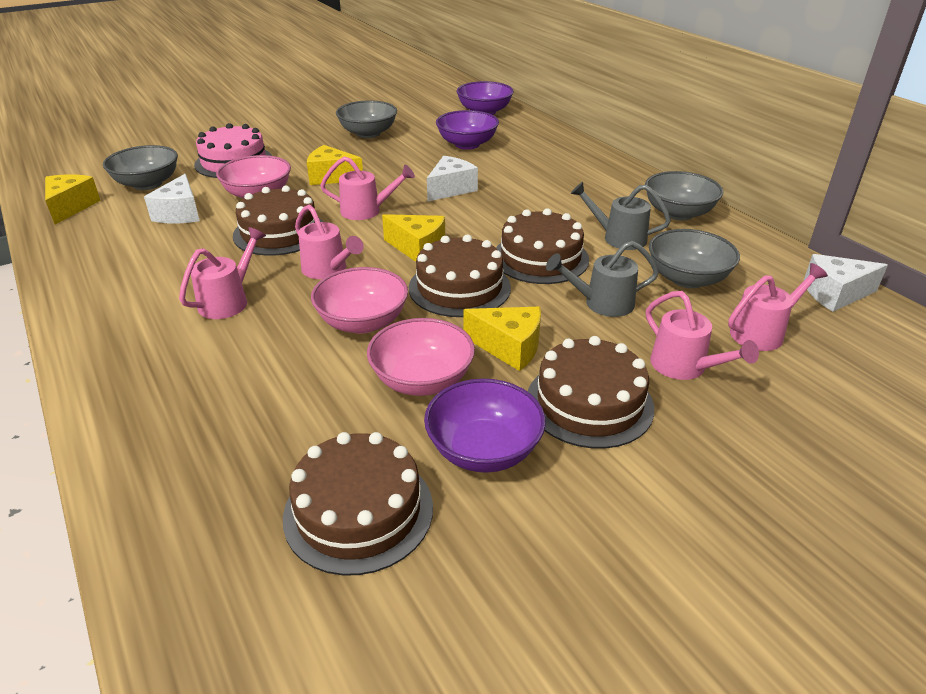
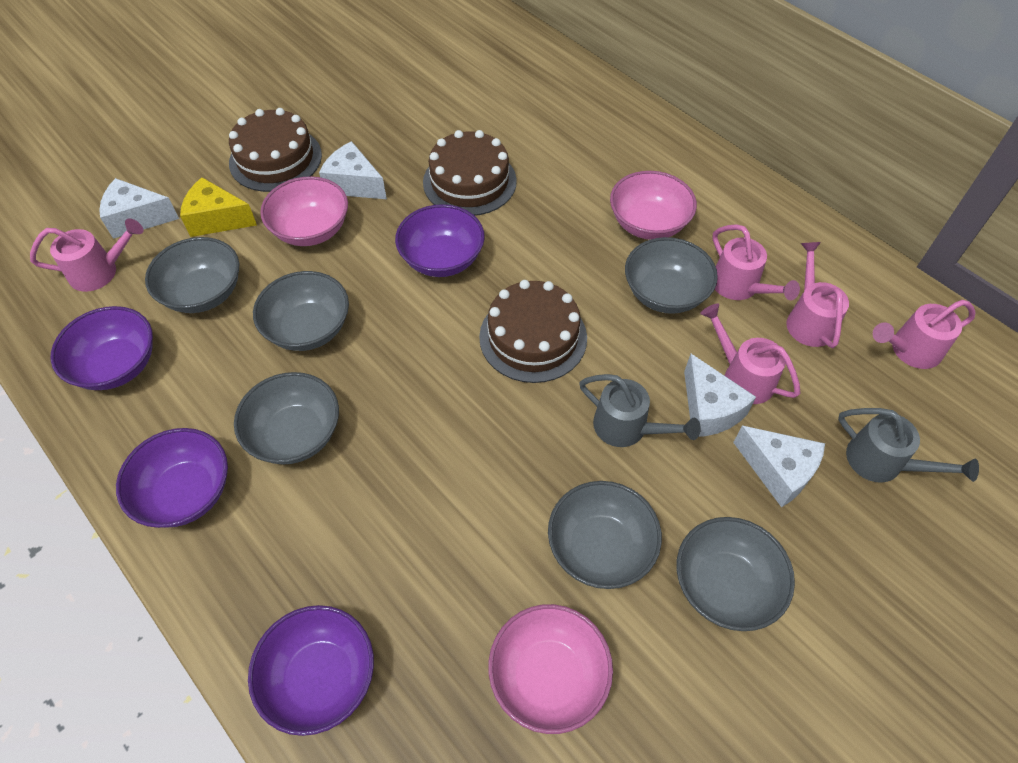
brown cake: [233,186,323,256] [283,432,433,576] [409,235,511,317] [496,208,589,284] [528,336,654,449] = 5 -> [229,108,322,192] [423,130,517,216] [479,280,587,383] = 3
grey bowl: [103,145,178,190] [336,100,397,138] [645,171,723,221] [649,229,740,288] = 4 -> [145,237,239,313] [234,372,339,464] [253,271,349,351] [548,481,662,589] [625,237,718,314] [677,517,795,631] = 6
pink cake: [194,123,272,178] = 1 -> none = 0
purple bowl: [424,379,546,473] [436,110,499,150] [457,81,514,115] = 3 -> [51,306,153,390] [116,428,228,528] [248,605,374,736] [395,204,485,277] = 4
white cheese: [144,174,200,223] [427,156,478,202] [804,254,888,312] = 3 -> [99,178,179,239] [319,141,387,199] [684,354,756,437] [733,425,825,508] = 4
yellow cheese: [45,174,101,224] [307,145,363,185] [382,214,445,262] [463,307,541,371] = 4 -> [180,177,257,237] = 1

